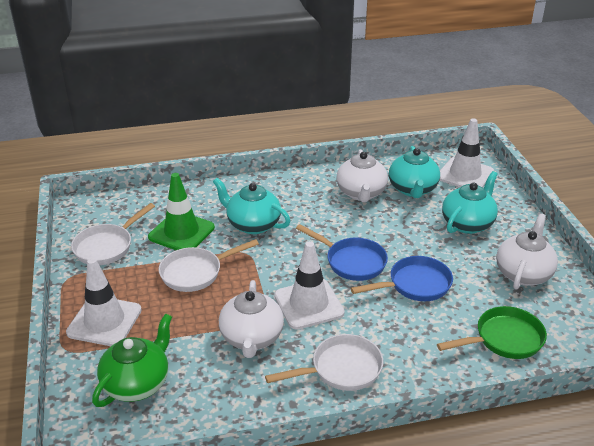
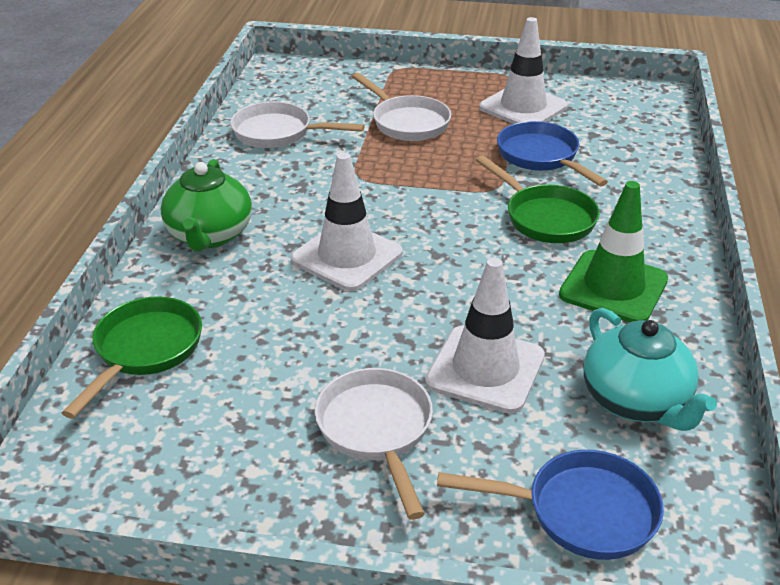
green pan: [437,306,547,359] = 1 -> [62,296,202,419] [476,155,600,243] = 2
turquoise teapot: [213,178,290,234] [389,146,440,198] [442,171,498,234] = 3 -> [584,308,717,431] = 1
white teapot: [219,280,284,358] [336,149,388,202] [496,213,558,290] = 3 -> none = 0

